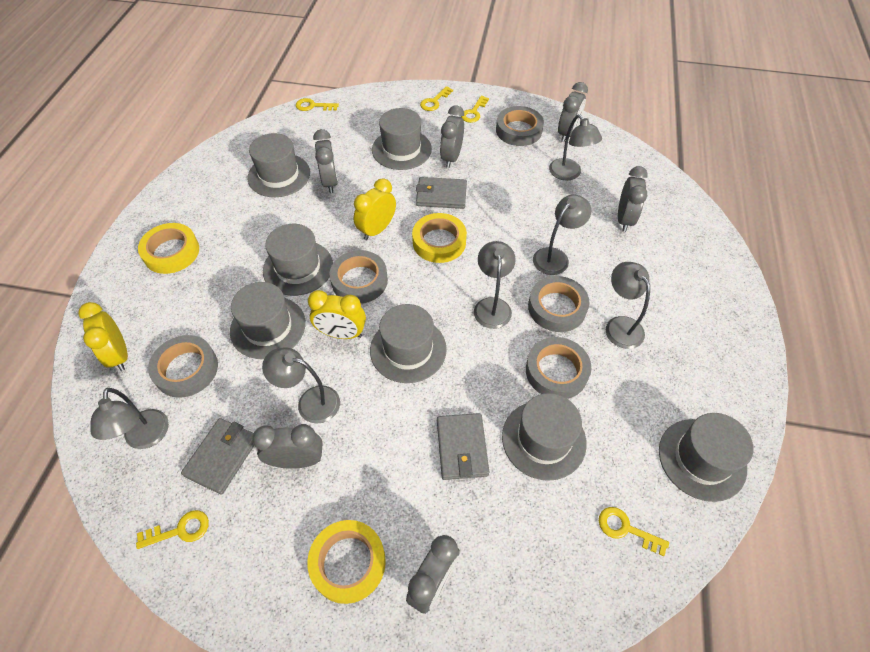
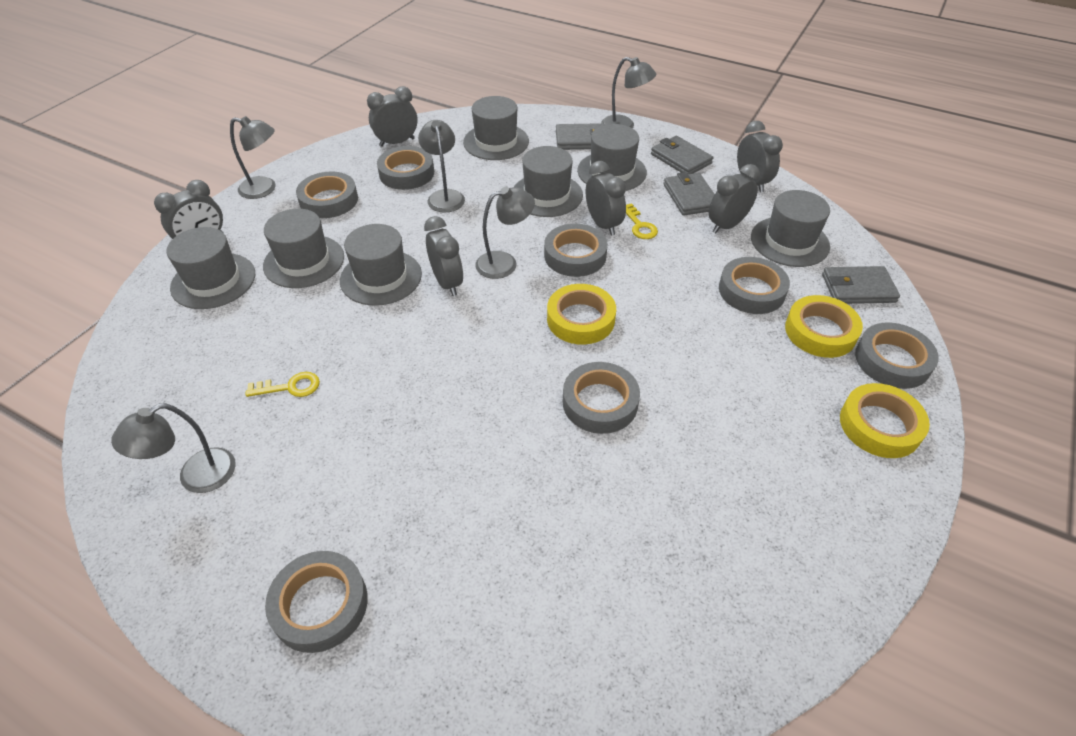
grey lamp: [90,388,169,449] [262,347,340,424] [474,241,516,329] [533,195,591,275] [549,114,602,180] [606,262,650,349] = 6 -> [111,403,236,493] [230,116,275,199] [418,120,465,213] [475,186,535,279] [601,57,656,129] = 5
grey tape: [148,335,218,398] [330,250,388,304] [496,106,544,146] [526,337,591,399] [528,276,589,332] = 5 -> [265,551,368,653] [296,171,358,218] [377,146,434,190] [544,224,608,277] [563,362,640,434] [719,257,790,314] [855,322,939,389] = 7
grey wallet: [181,418,254,495] [416,177,467,209] [437,413,489,480] = 3 -> [556,123,605,150] [651,136,713,174] [663,172,715,216] [822,266,900,304] = 4
yellow clock: [78,302,128,371] [308,290,366,339] [354,178,396,240] = 3 -> none = 0
yellow key: [136,510,209,549] [296,98,339,111] [420,86,453,111] [461,96,489,123] [599,507,669,556] = 5 -> [245,372,320,397] [626,203,658,239] = 2

